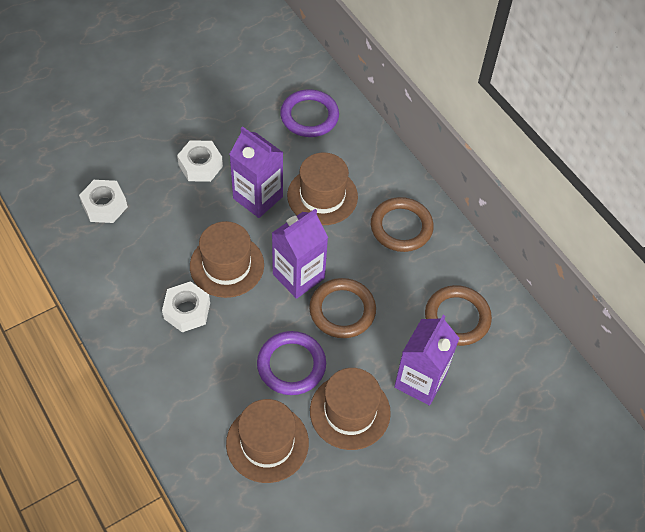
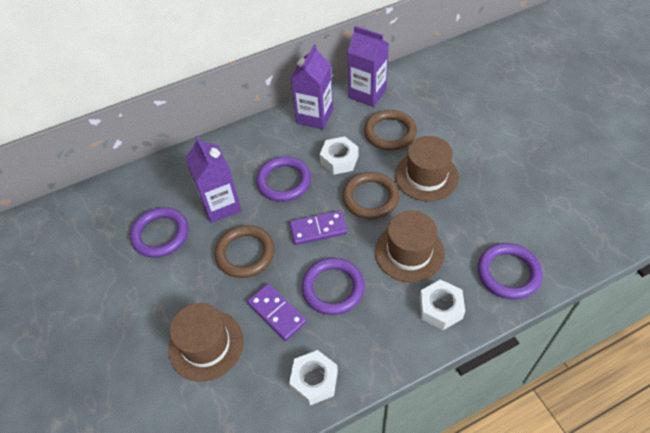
brown hat: [190,221,264,298] [226,399,309,483] [287,153,358,225] [310,368,391,450] = 4 -> [168,303,244,382] [375,211,445,282] [395,136,459,202] = 3
purple domino: none = 0 -> [247,283,307,341] [290,210,347,245] = 2
purple ring: [257,331,326,395] [280,89,339,137] = 2 -> [130,207,188,258] [256,156,311,202] [302,258,365,315] [477,243,543,300] = 4

